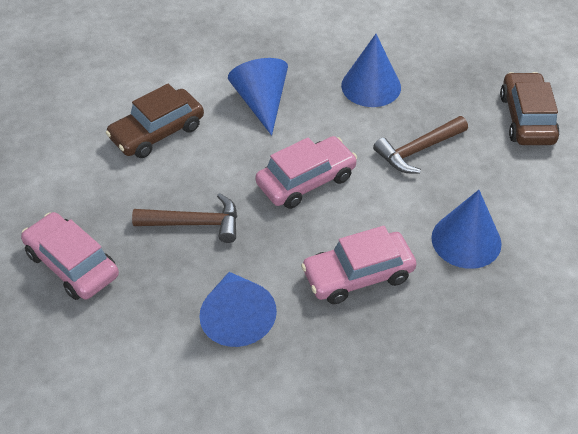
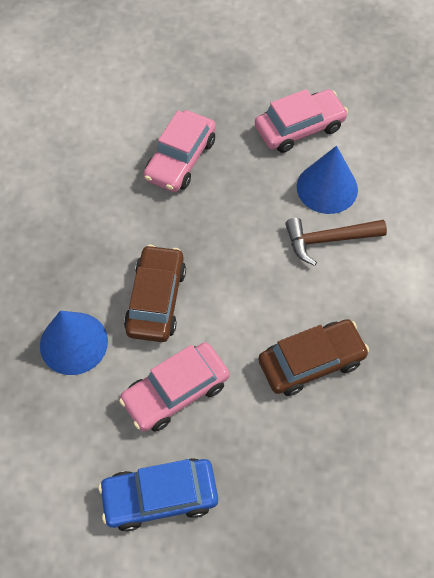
blue car: none = 0 -> [98,458,218,531] = 1
blue cone: [199,272,277,347] [228,58,288,136] [341,34,401,107] [431,190,502,269] = 4 -> [40,310,108,375] [297,146,358,214] = 2
brown hammer: [132,193,237,243] [373,116,468,173] = 2 -> [285,218,387,266] = 1

